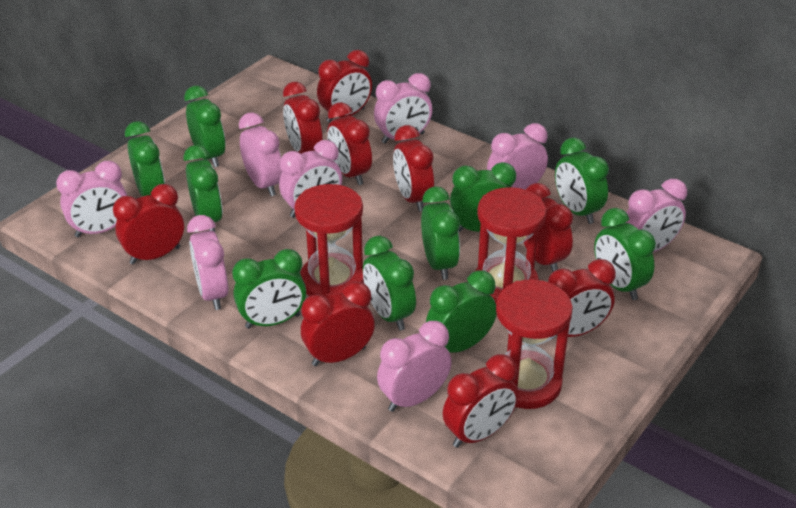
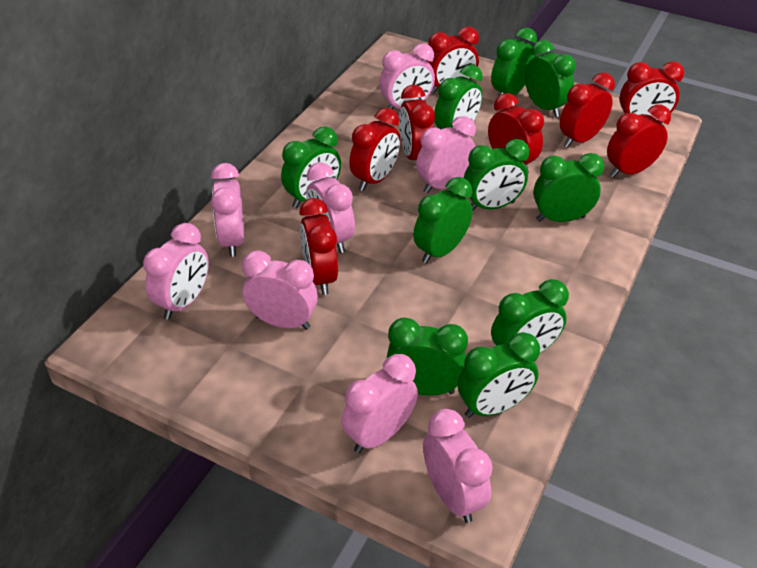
red clock: [113,184,184,264] [283,82,322,154] [301,281,375,366] [317,50,372,122] [327,102,372,185] [393,125,434,212] [443,354,518,448] [524,183,573,272] [548,259,615,337] = 9 -> [299,198,338,295] [349,108,401,191] [399,85,435,161] [426,27,479,94] [488,93,544,173] [560,73,615,148] [607,105,671,178] [620,61,684,123] = 8
red hourglass: [294,184,364,297] [475,187,547,303] [496,279,573,409] = 3 -> none = 0

